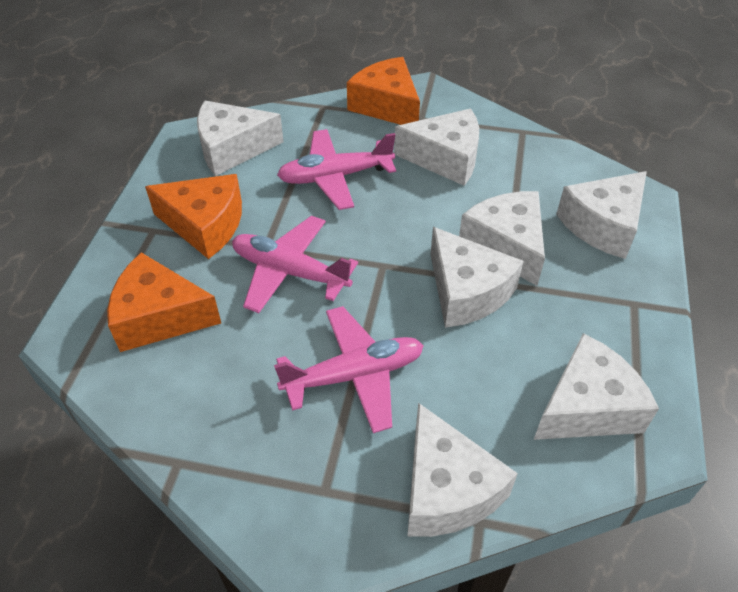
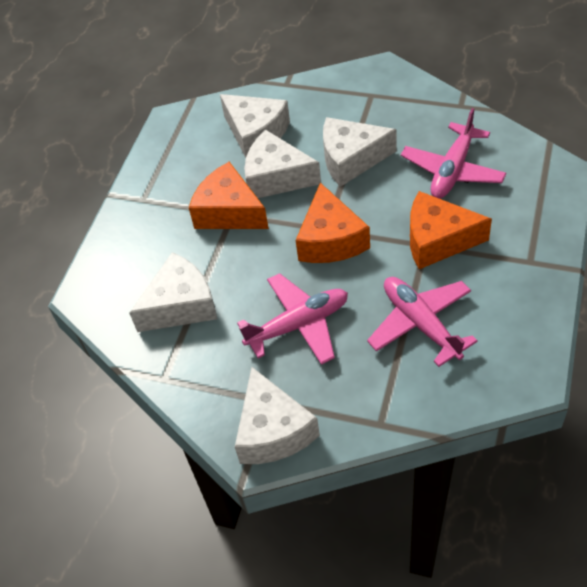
white cheese: [197,101,284,176] [394,108,479,186] [407,403,518,537] [430,227,524,328] [459,191,545,286] [534,333,659,440] [556,171,647,259] = 7 -> [129,252,217,332] [220,94,290,158] [235,367,320,464] [244,130,321,198] [323,117,397,187] = 5

